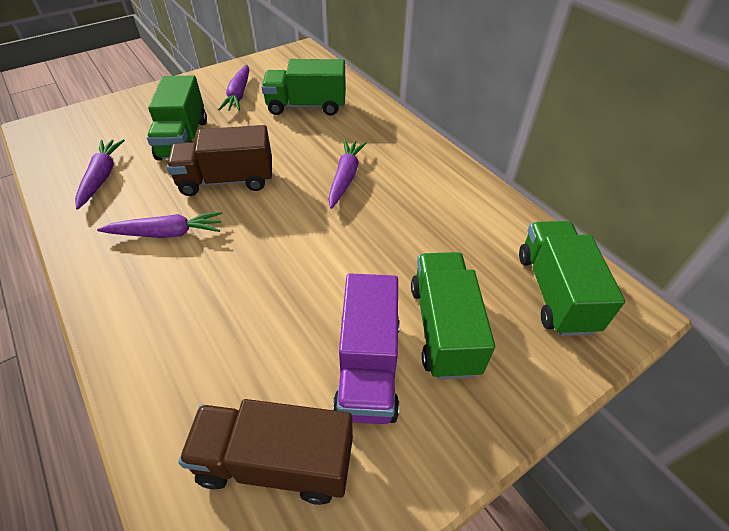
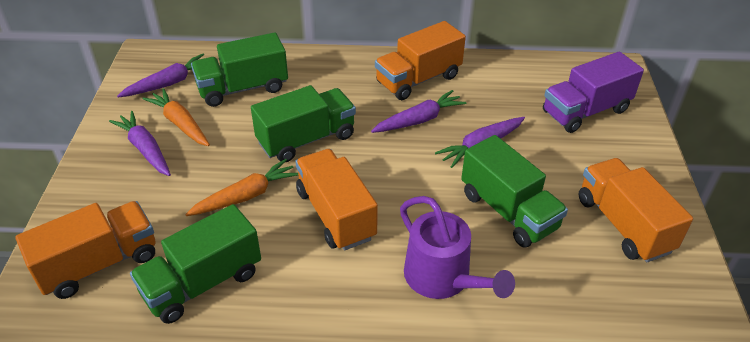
brown truck: [167,125,272,196] [178,399,353,505] = 2 -> none = 0
orange carrot: none = 0 -> [142,88,210,146] [185,159,298,216] = 2
orange truck: none = 0 -> [15,201,156,299] [296,149,378,250] [375,21,466,100] [578,158,693,262] = 4
purple watering can: none = 0 -> [400,196,515,299] = 1

